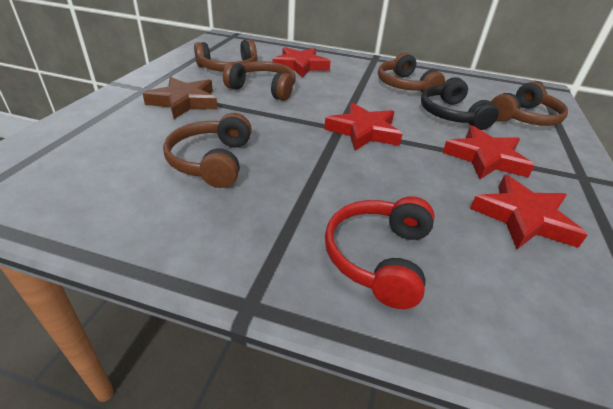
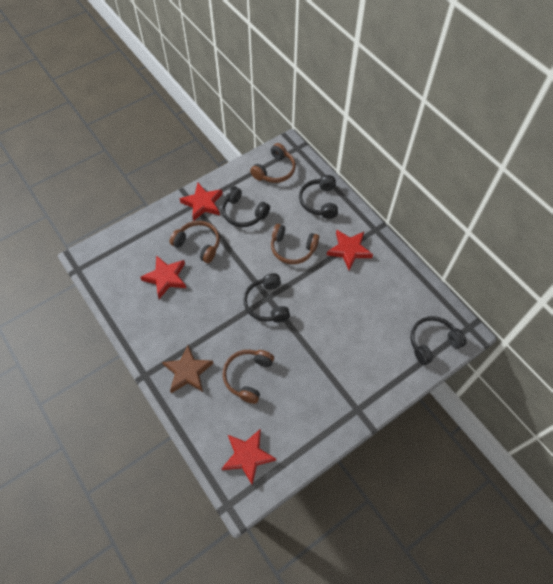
black headphones: [421,77,499,130] = 1 -> [222,186,270,227] [243,273,290,323] [299,175,338,219] [411,316,467,365] = 4
brown headphones: [163,113,252,188] [194,40,258,72] [223,61,296,101] [378,53,445,93] [491,82,568,126] = 5 -> [170,221,220,263] [223,350,274,404] [250,143,296,183] [271,224,319,264] = 4
red headphones: [325,196,435,309] = 1 -> none = 0

